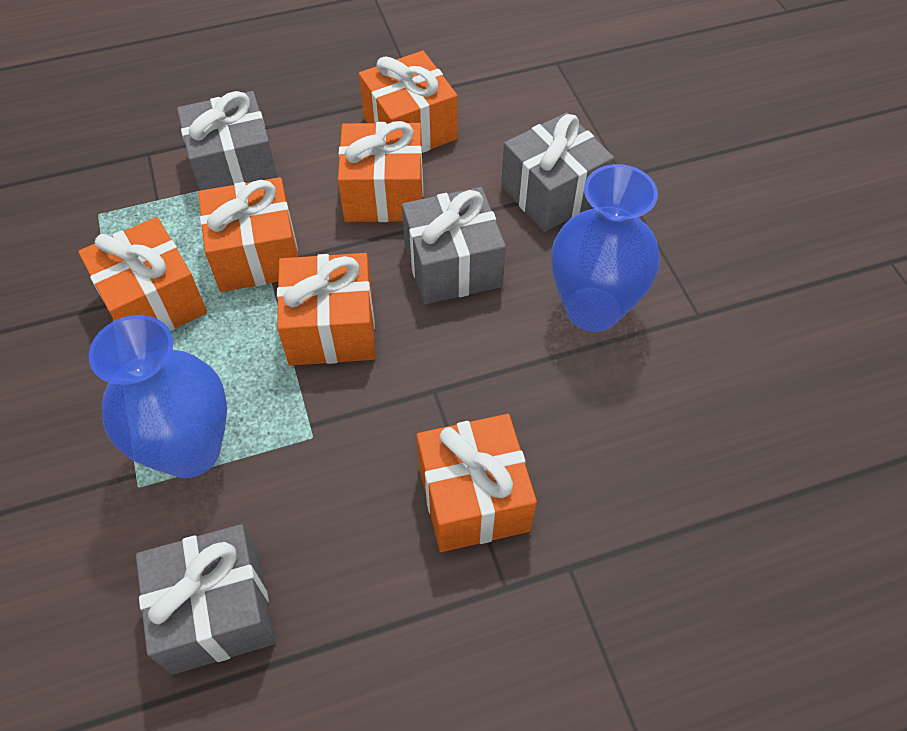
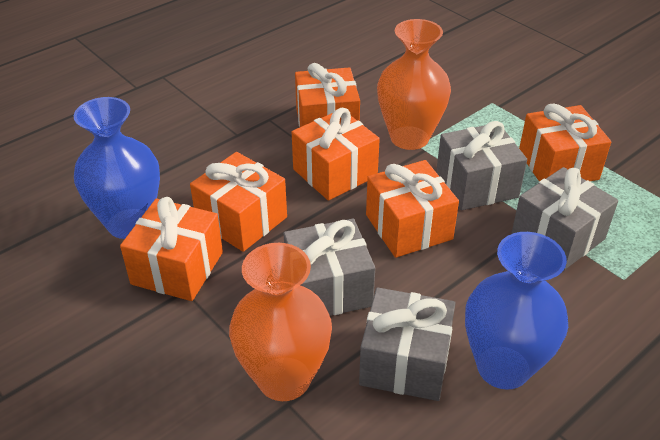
orange vase: none = 0 -> [229,243,332,401] [377,19,451,150] = 2

